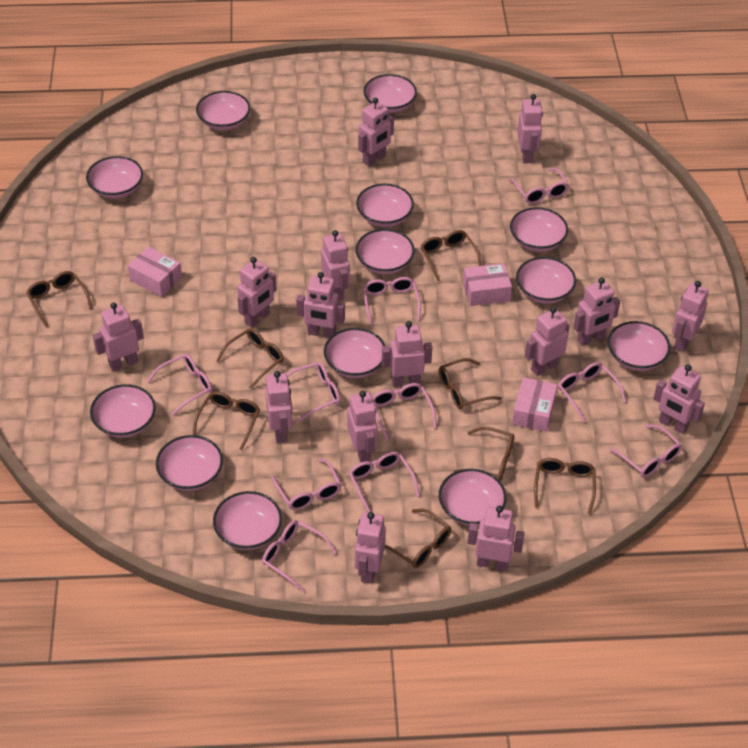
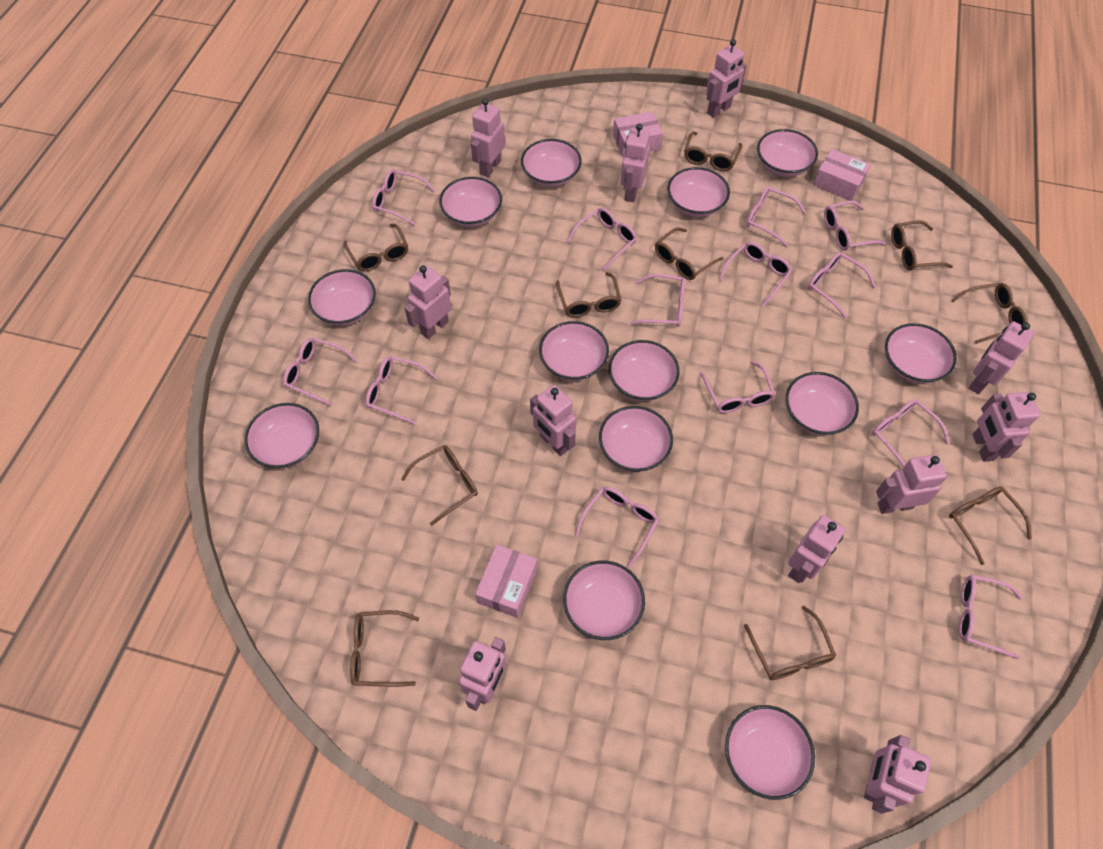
brown glasses: [26,271,93,327] [193,391,260,450] [216,328,284,389] [385,509,451,568] [420,230,482,281] [439,358,502,409] [454,427,515,481] [534,458,596,514] = 8 -> [344,224,408,271] [350,610,419,687] [401,445,478,526] [556,272,621,317] [655,227,724,280] [684,131,743,171] [744,606,836,680] [891,220,953,271] [949,486,1032,565] [951,283,1027,344] = 10
pink glasses: [147,354,212,415] [262,520,336,591] [271,458,341,510] [287,362,340,422] [349,452,420,513] [363,277,421,325] [372,383,437,441] [509,168,569,204] [558,362,626,422] [609,424,682,477] = 10 -> [283,338,358,406] [365,356,437,425] [372,169,435,226] [567,208,637,271] [575,486,659,568] [630,274,685,327] [700,361,775,413] [718,242,792,307] [746,186,806,247] [808,252,876,318] [824,201,886,251] [872,399,950,467] [959,574,1023,659] = 13
pink robot: [93,302,144,371] [237,257,277,328] [265,371,293,443] [296,272,345,338] [321,230,350,301] [347,391,378,462] [355,512,386,584] [358,98,394,166] [382,321,432,387] [468,505,525,571] [517,94,543,163] [525,307,570,376] [573,278,620,346] [653,364,705,434] [672,281,709,352] = 15 -> [404,265,452,339] [459,637,507,711] [471,98,505,177] [530,385,576,456] [620,124,650,202] [706,39,747,118] [788,515,845,583] [864,735,931,814] [876,455,947,514] [969,321,1034,394] [972,392,1040,462] = 11

